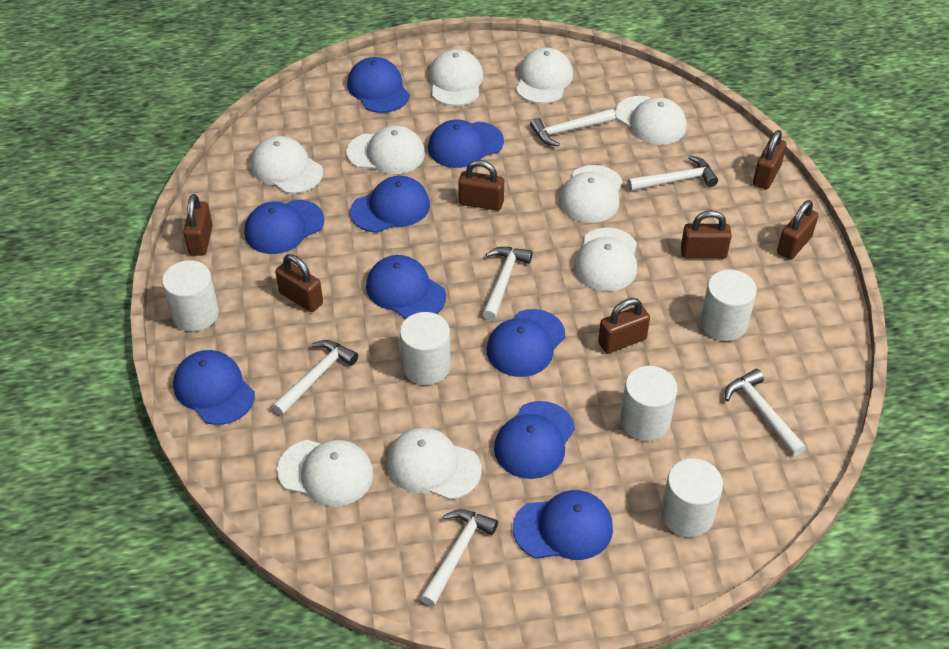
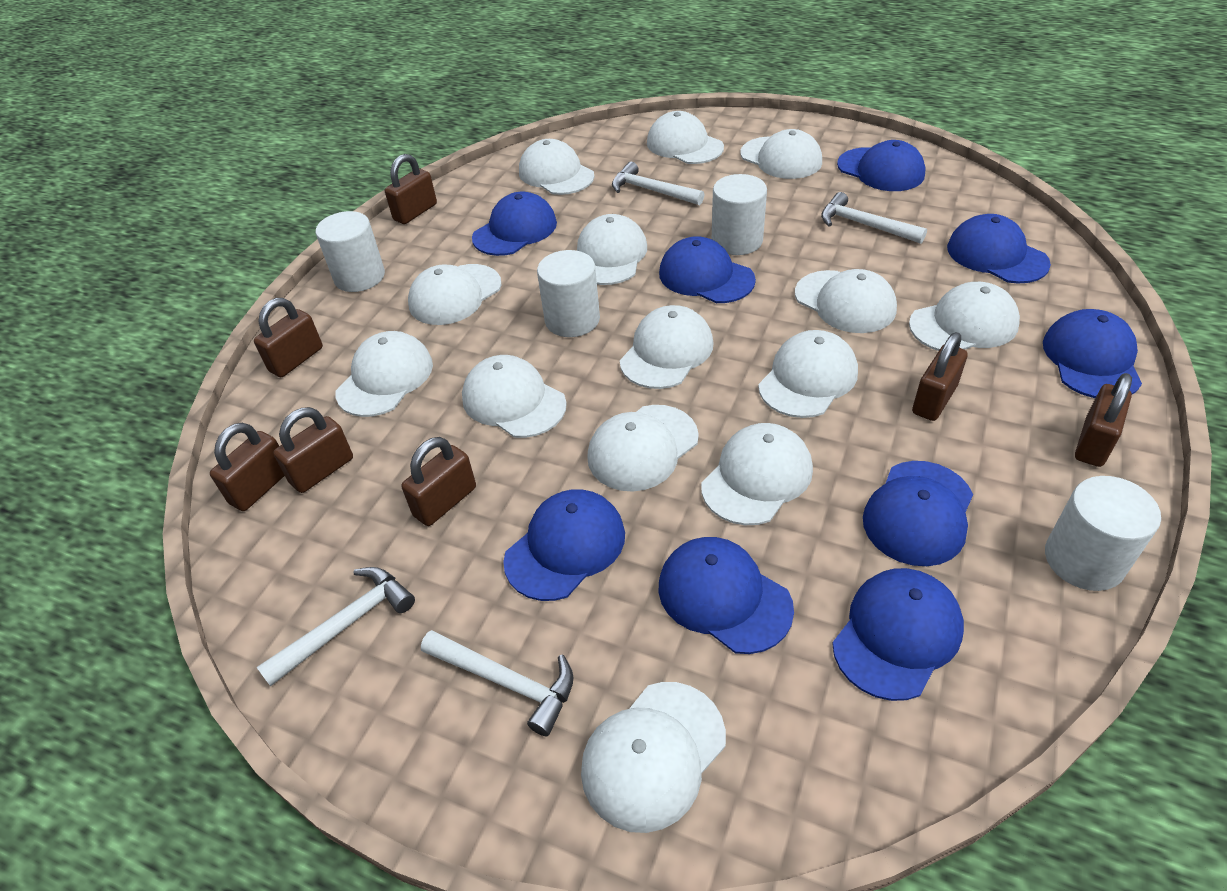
white cap: [250,136,323,194] [277,440,373,507] [347,125,425,174] [387,428,482,500] [429,49,484,106] [516,48,573,104] [559,165,623,223] [574,228,637,291] [615,96,687,145] = 9 -> [336,331,433,417] [408,264,501,325] [462,355,567,438] [519,139,594,195] [577,214,647,285] [581,682,726,833] [587,405,699,492] [620,305,713,389] [647,111,724,164] [701,423,813,525] [741,129,822,179] [758,330,858,418] [795,269,897,333] [909,282,1020,351] = 14
white cylinder: [162,260,219,332] [400,312,451,385] [620,366,677,441] [661,458,723,537] [700,269,757,341] = 5 -> [316,211,385,292] [537,250,600,337] [712,174,767,255] [1045,476,1161,591] = 4
white hammer: [272,340,358,416] [420,509,498,607] [483,247,533,321] [530,109,616,146] [628,155,718,191] [725,369,806,456] = 6 -> [257,567,415,686] [421,630,574,736] [612,162,704,205] [821,192,927,244] = 4

